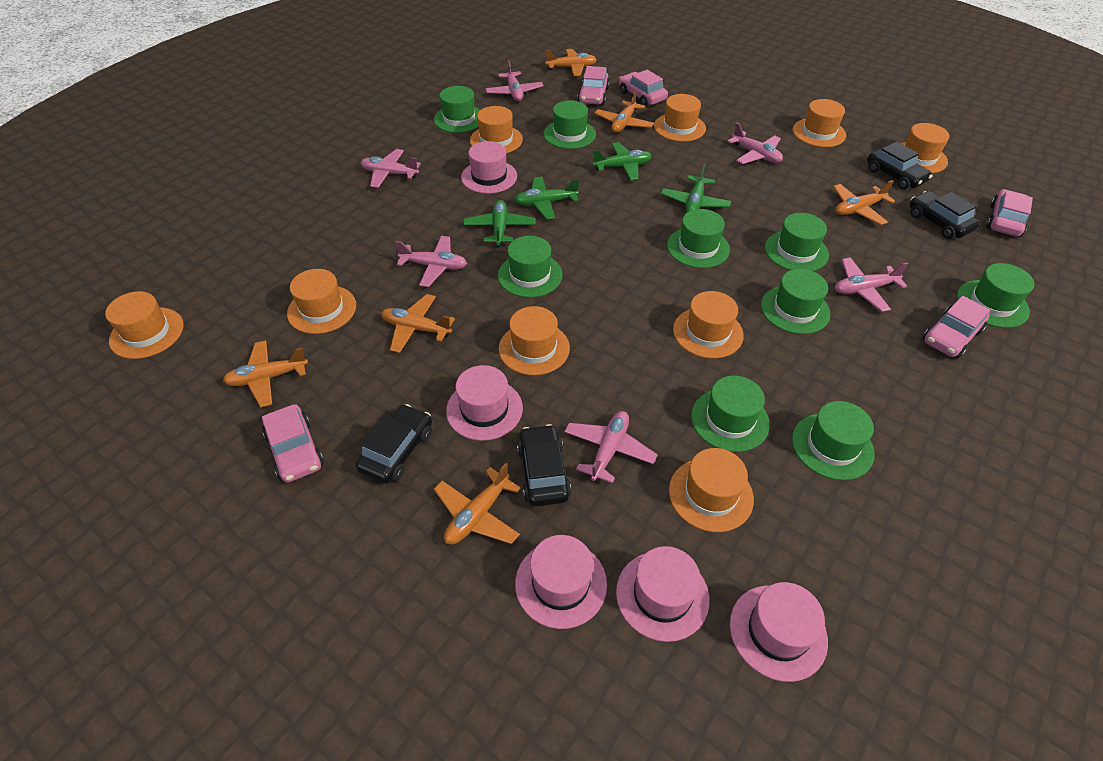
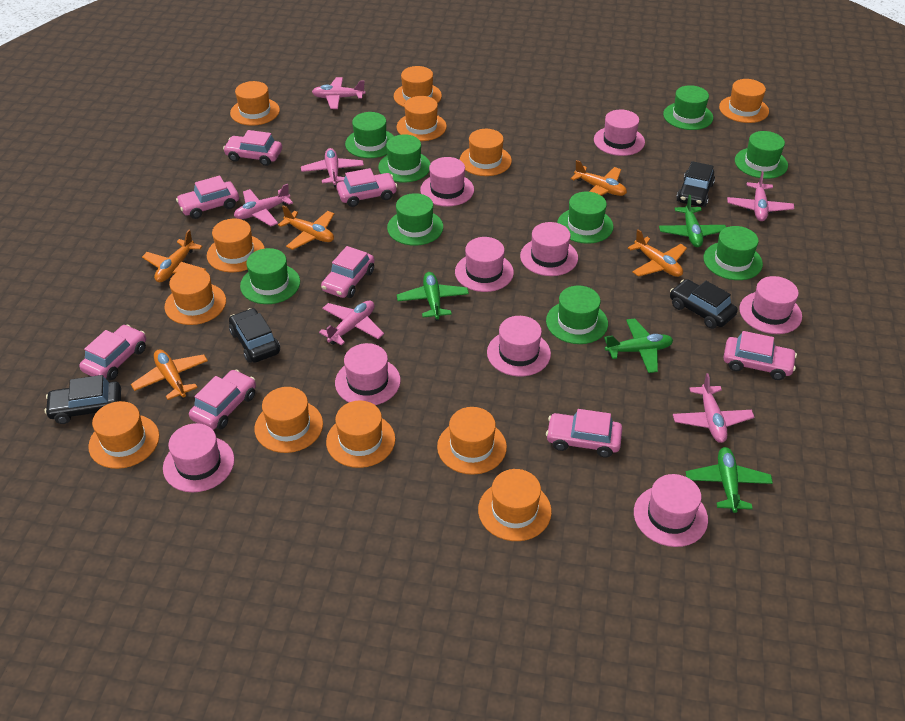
orange hat: [105,291,184,359] [287,269,356,334] [470,106,523,153] [499,306,570,375] [654,94,706,142] [669,448,754,532] [673,291,744,358] [792,99,846,147] [900,123,950,173] = 9 -> [88,401,159,469] [164,268,226,325] [207,219,265,272] [230,81,280,126] [254,387,323,453] [326,401,395,468] [394,66,442,107] [397,96,447,141] [437,407,507,475] [460,129,512,176] [478,469,552,541] [719,79,769,123] = 12
orange plane: [223,340,308,407] [381,294,455,353] [434,463,521,545] [546,49,597,76] [594,90,654,133] [833,180,895,225] = 6 -> [131,349,208,400] [142,230,206,282] [278,205,334,250] [571,160,627,196] [628,229,687,277] = 5
pink car: [262,404,324,483] [577,66,610,105] [619,70,668,107] [923,296,990,359] [986,189,1033,237] = 5 -> [79,324,146,381] [176,176,239,219] [189,370,256,430] [223,130,282,166] [321,246,374,298] [336,168,397,207] [546,409,622,458] [723,331,797,380] = 8
pink hat: [446,365,523,441] [461,141,517,194] [515,535,607,629] [616,546,710,642] [730,582,828,682] = 5 -> [163,423,235,492] [335,343,401,405] [420,157,474,207] [455,237,514,292] [487,316,551,377] [520,222,578,276] [594,110,645,156] [634,474,708,547] [739,276,802,334] = 9

